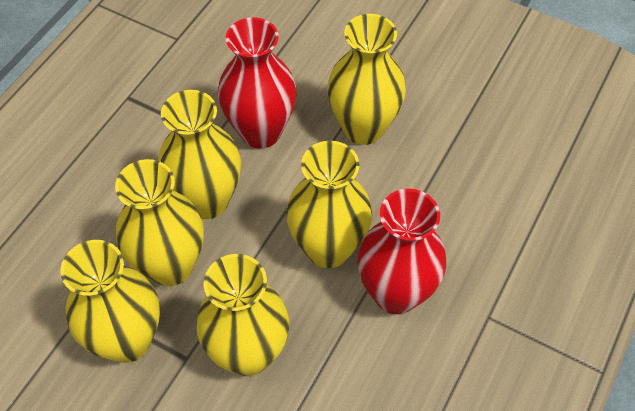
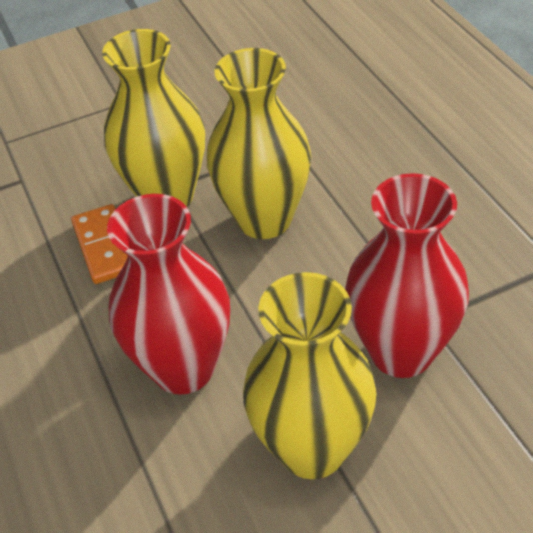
orange domino: none = 0 -> [71,204,128,284] = 1
yellow vase: [60,240,160,363] [115,159,204,286] [158,90,241,219] [196,254,289,376] [286,141,372,268] [327,14,406,145] = 6 -> [102,29,205,207] [207,48,311,239] [243,272,377,479] = 3

